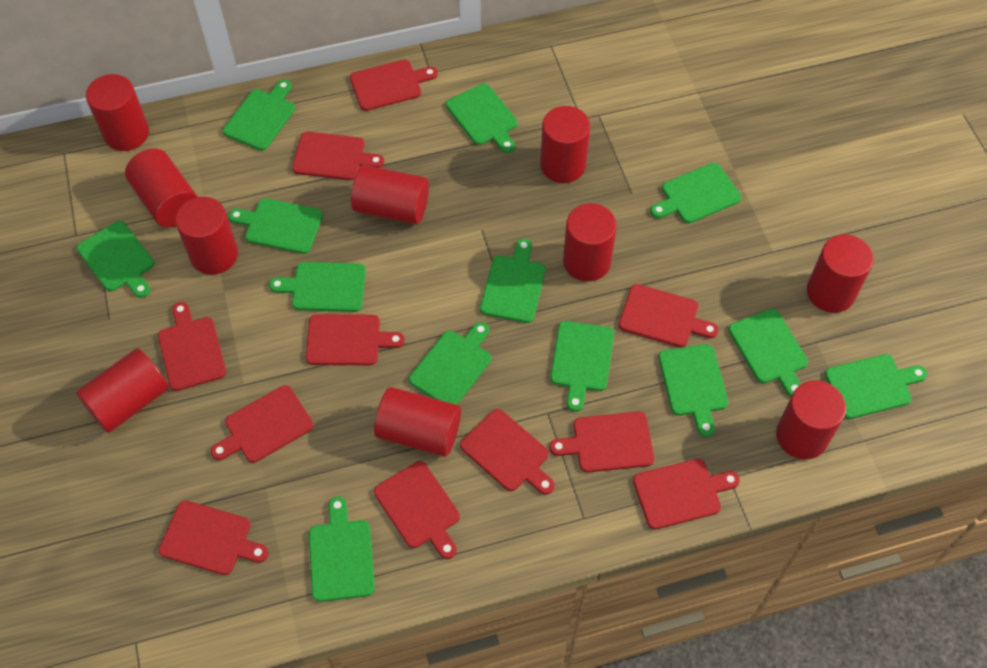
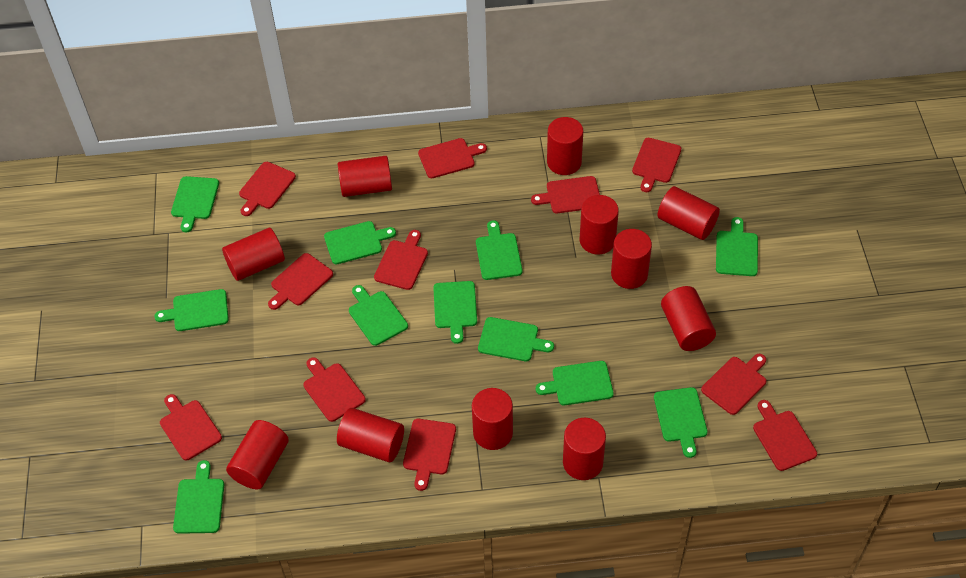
green cutting board: [77,221,154,298] [223,79,295,151] [228,198,323,254] [269,262,366,312] [309,496,375,602] [409,322,491,405] [446,83,518,153] [480,239,546,323] [550,321,614,412] [650,163,741,223] [658,344,728,437] [728,309,808,397] [825,354,927,419] = 13 -> [154,289,229,331] [171,176,219,232] [173,460,224,534] [324,221,396,264] [349,285,408,346] [433,281,477,344] [476,220,522,280] [478,317,554,361] [536,361,614,405] [654,387,708,458] [716,217,758,276] = 11
red cylinder: [76,348,169,433] [86,74,149,151] [125,148,198,227] [175,197,238,275] [351,165,429,224] [374,387,461,457] [540,106,590,183] [563,203,617,282] [776,381,846,459] [807,235,874,313] = 10 -> [222,228,285,281] [226,420,289,490] [337,408,404,462] [338,156,392,197] [472,388,513,450] [547,117,583,175] [563,418,606,480] [580,195,619,254] [611,229,652,289] [657,186,720,240] [661,286,716,351] = 11

